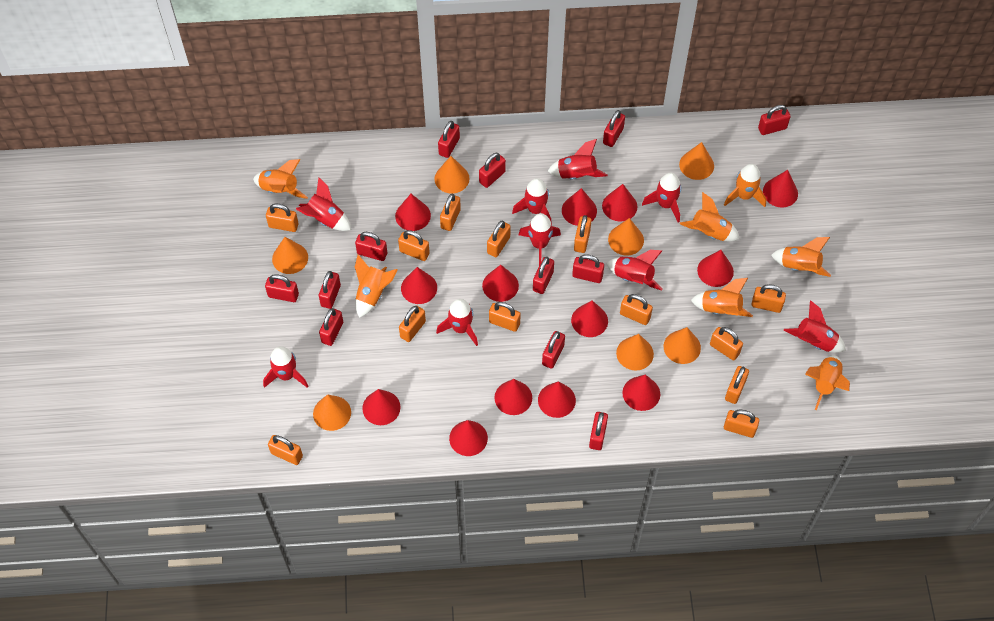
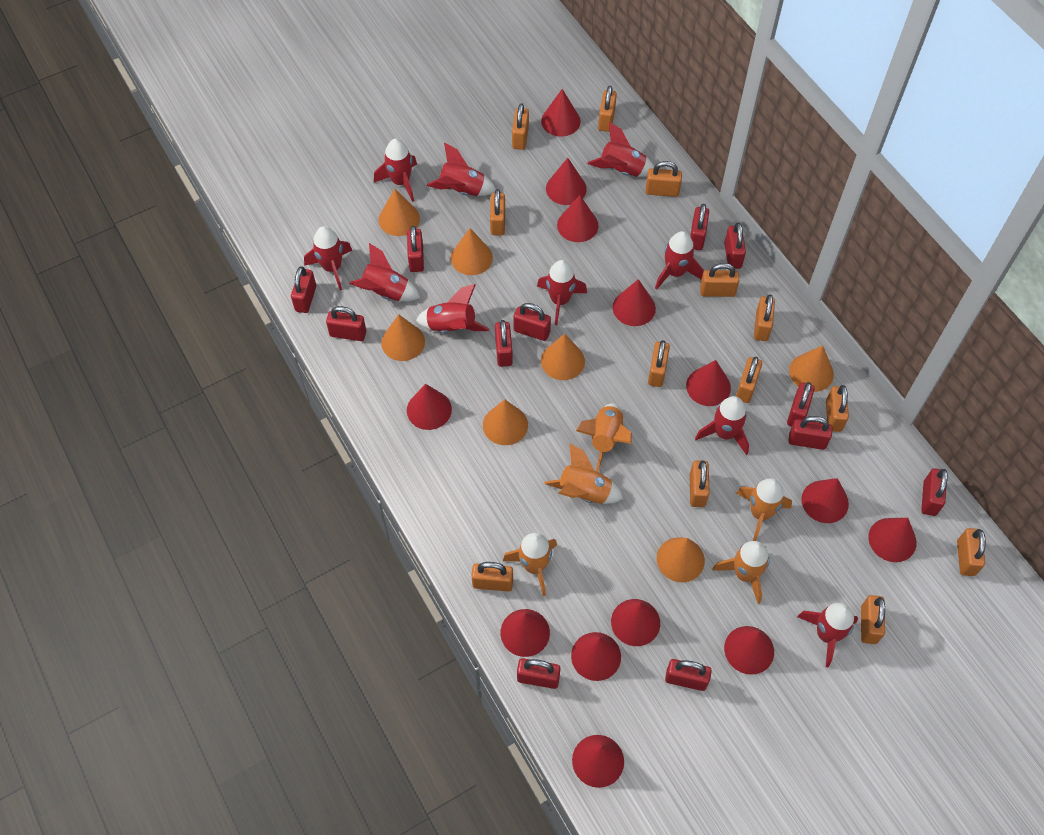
orange rocket: [253,159,308,199] [355,255,398,318] [680,192,740,241] [691,278,753,317] [724,164,766,207] [771,237,831,277] [805,355,850,410] = 7 -> [503,533,557,596] [544,443,624,504] [576,403,632,472] [712,541,770,604] [736,478,792,541] = 5
red rocket: [263,346,308,388] [296,178,351,231] [436,299,478,346] [512,178,552,225] [518,213,561,265] [548,139,608,180] [606,250,663,291] [642,173,682,223] [784,300,846,353] = 9 -> [304,226,352,290] [349,243,420,301] [374,139,417,202] [416,284,490,333] [427,142,496,196] [537,260,587,325] [587,122,654,177] [655,231,704,290] [695,396,749,455] [797,603,858,667] = 10

